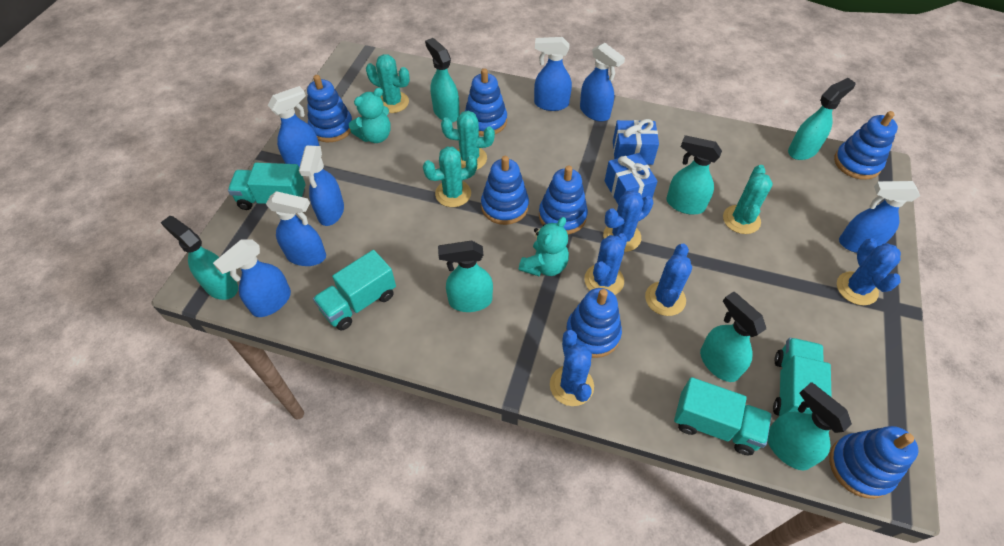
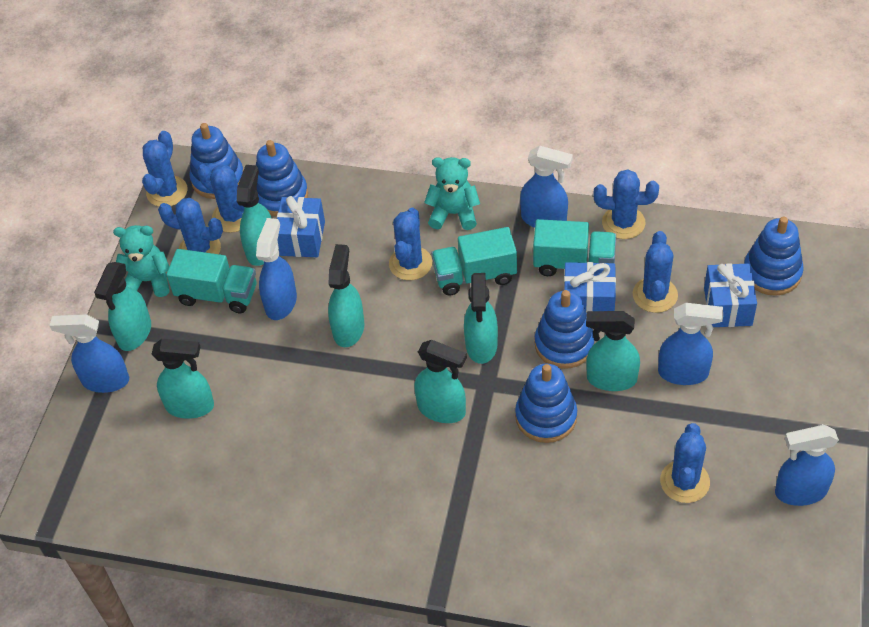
blue cactus: [550,330,594,406] [584,233,627,295] [603,190,653,252] [645,243,692,316] [837,238,901,305] = 5 -> [142,131,188,207] [158,198,223,254] [197,164,244,233] [389,208,432,280] [593,169,659,239] [633,231,678,313] [660,423,710,503] = 7
blue gift: [605,153,658,204] [613,119,659,165] = 2 -> [277,196,325,257] [564,262,616,313] [704,263,757,327] = 3
blue spray bottle: [213,240,291,317] [266,191,326,266] [268,86,319,167] [299,146,344,226] [534,37,572,111] [580,43,625,122] [839,181,920,253] = 7 -> [49,314,129,393] [256,218,297,320] [520,146,573,228] [658,303,723,385] [775,425,839,506] = 5
blue stacking toy: [307,75,352,142] [465,68,507,136] [481,156,529,225] [539,166,588,234] [566,288,622,358] [829,426,918,499] [834,111,898,180] = 7 -> [189,123,244,199] [256,140,308,216] [515,364,577,443] [535,290,594,369] [744,216,804,296] = 5
turquoise cactus: [366,54,410,113] [423,147,477,207] [441,111,495,170] [723,165,773,234] = 4 -> none = 0
turquoise truck: [228,163,306,210] [313,250,396,331] [674,377,772,455] [773,338,832,416] = 4 -> [166,249,257,313] [431,227,517,296] [533,219,616,276] = 3

